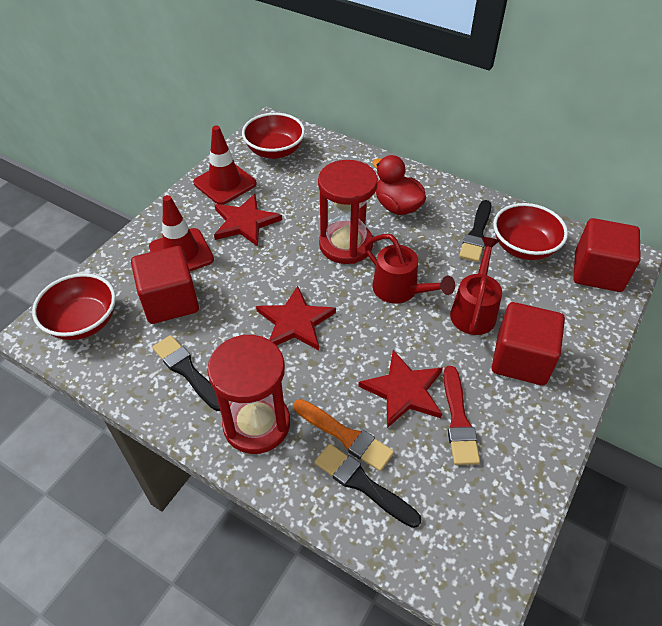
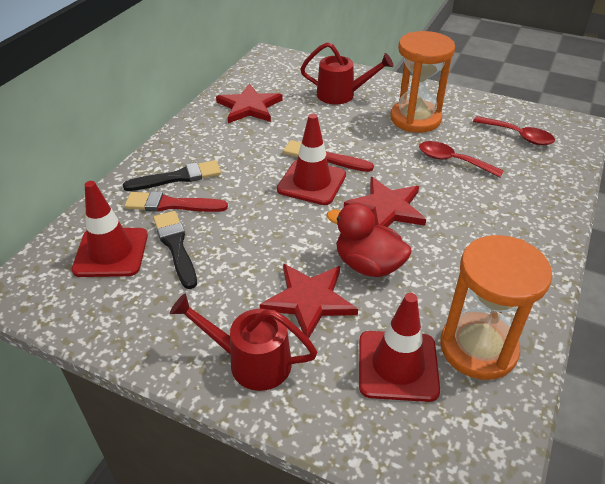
black brush: [152,335,220,411] [314,444,421,528] [459,200,492,262] = 3 -> [123,160,221,191] [153,211,197,289] = 2
orange brush: [294,399,394,471] = 1 -> none = 0
orange hourglass: none = 0 -> [390,31,455,133] [440,235,552,380] = 2
red bowl: [32,273,116,340] [242,113,305,159] [493,203,568,260] = 3 -> none = 0
red brush: [444,366,480,465] = 1 -> [125,191,228,212] [283,140,374,172] = 2
red cube: [131,246,199,324] [492,302,565,385] [573,218,641,292] = 3 -> none = 0
red hourglass: [207,334,290,454] [318,160,378,264] = 2 -> none = 0
red spoon: none = 0 -> [419,141,504,177] [473,116,555,145] = 2
red traffic cone: [149,195,214,271] [193,125,257,205] = 2 -> [72,181,148,277] [277,114,346,205] [359,293,440,402] = 3

